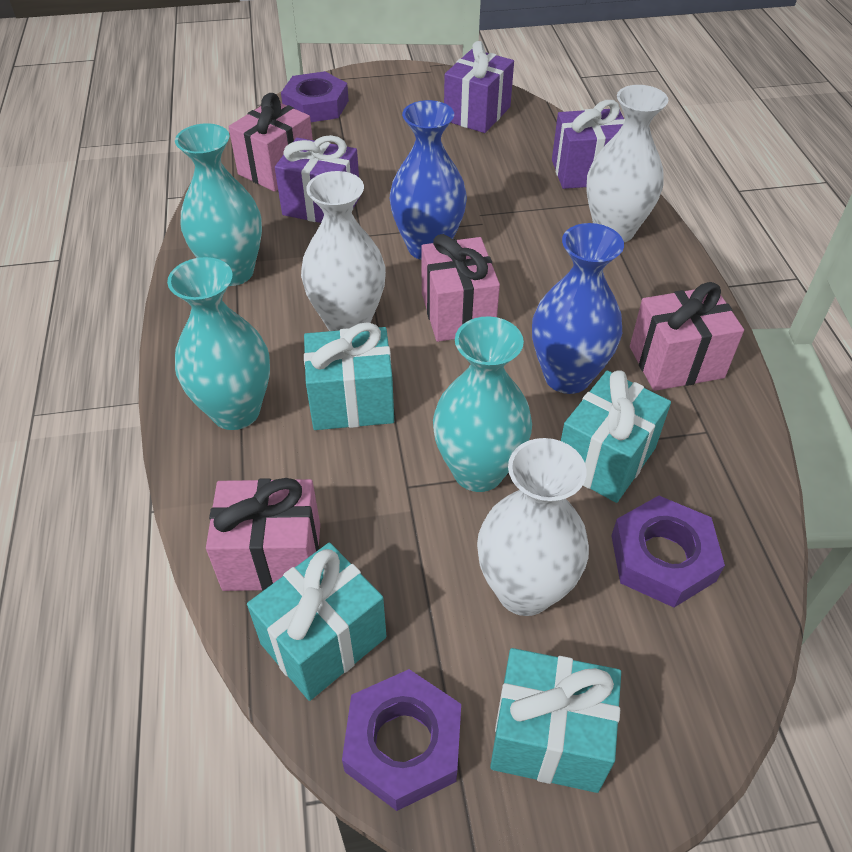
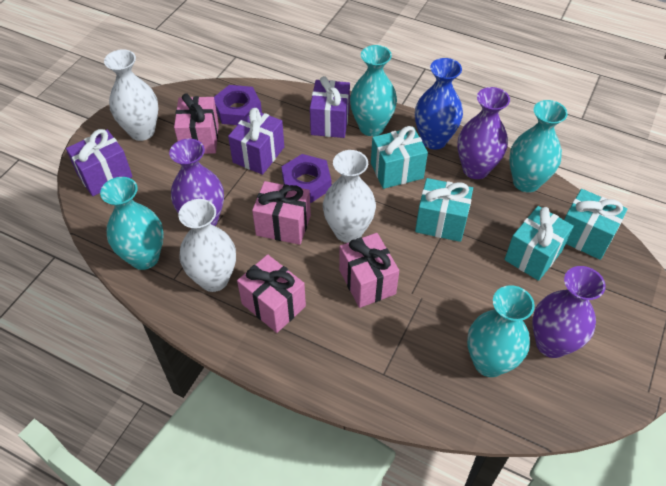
blue vase: [390,100,467,260] [532,223,624,394] = 2 -> [415,58,463,150] = 1
purple nut: [281,71,349,122] [342,669,461,811] [611,496,725,607] = 3 -> [214,85,262,125] [281,154,331,203] = 2
purple vase: none = 0 -> [169,139,224,226] [457,87,510,179] [532,266,606,358] = 3
turquoise vase: [167,257,270,430] [175,123,262,286] [433,316,532,492] = 3 -> [100,177,164,270] [350,45,397,136] [467,285,535,377] [509,100,568,193] = 4

